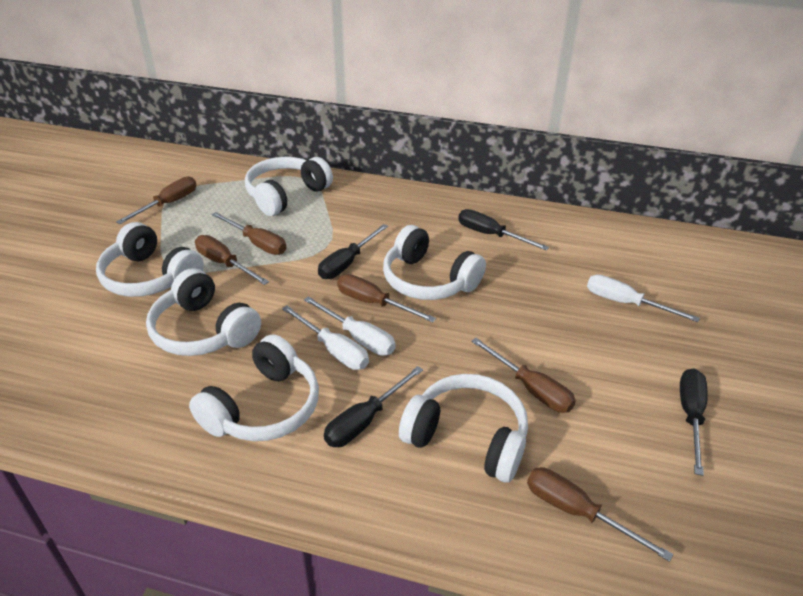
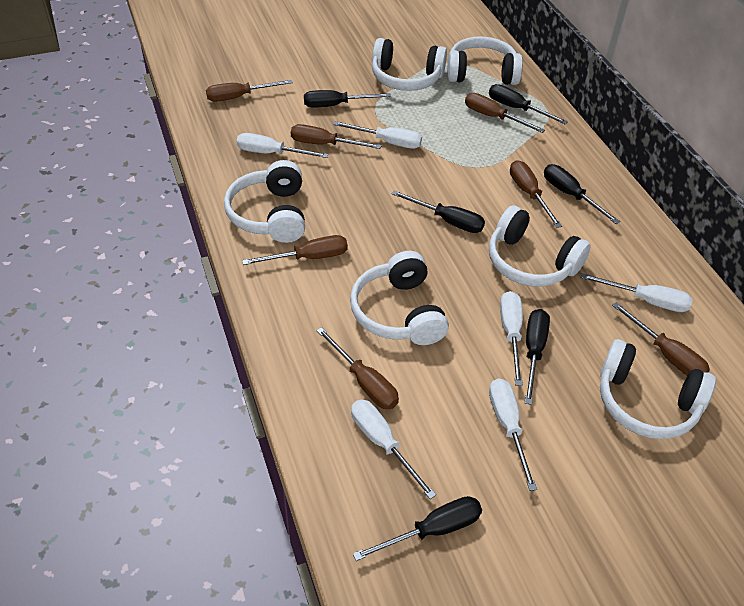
black screwdriver: [318,224,388,279] [324,366,423,447] [458,209,549,251] [680,368,708,476] = 4 -> [304,90,391,108] [353,496,482,561] [391,190,485,233] [489,84,568,124] [525,309,550,405] [544,164,620,224] = 6
brown screwdriver: [116,176,197,224] [195,235,269,285] [211,212,287,255] [337,274,436,322] [471,338,576,413] [527,467,673,562] = 6 -> [206,80,293,102] [242,235,348,265] [291,124,382,149] [316,327,399,409] [465,93,545,133] [510,160,562,228] [612,302,710,376] = 7
white screwdriver: [282,306,369,370] [304,296,396,356] [587,275,700,322] = 3 -> [237,133,329,158] [333,121,422,149] [351,400,436,499] [489,378,537,491] [500,291,523,386] [581,273,692,312] = 6

